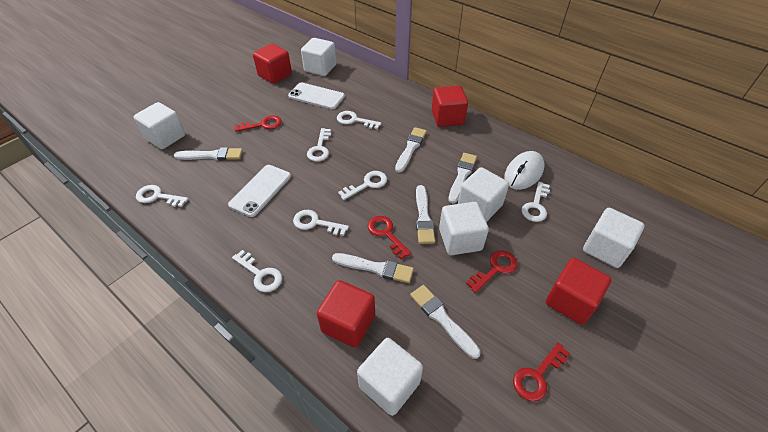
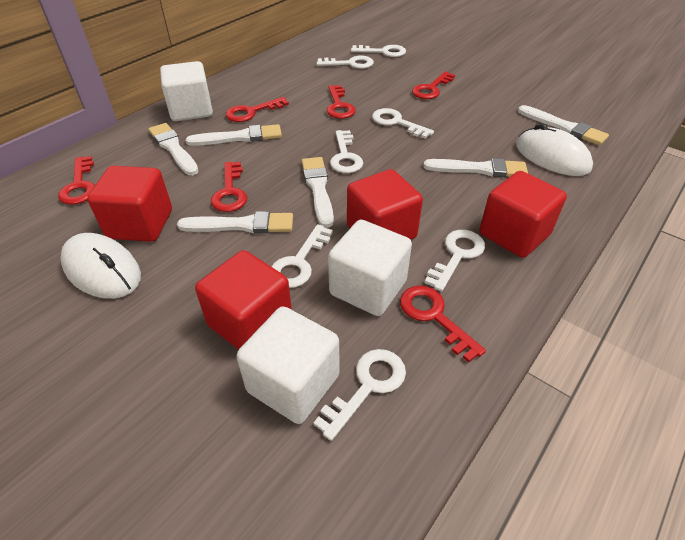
red key: [234,115,282,132] [368,216,411,259] [466,250,518,293] [513,343,570,401] = 4 -> [58,156,95,205] [211,162,247,212] [225,97,289,122] [326,85,356,119] [400,285,486,363] [412,72,455,99] = 6
white cube: [134,102,185,149] [301,38,336,76] [357,338,423,416] [439,202,489,255] [458,167,509,222] [583,208,645,268] = 6 -> [160,61,213,121] [237,306,340,424] [328,220,412,316] = 3
white mouse: [504,151,544,190] = 1 -> [60,233,141,299] [516,123,593,176] = 2
white phone: [228,165,291,217] [288,82,345,109] = 2 -> none = 0

